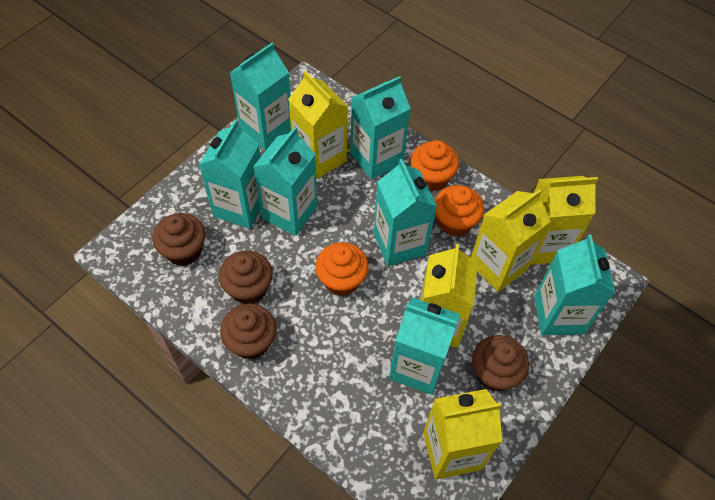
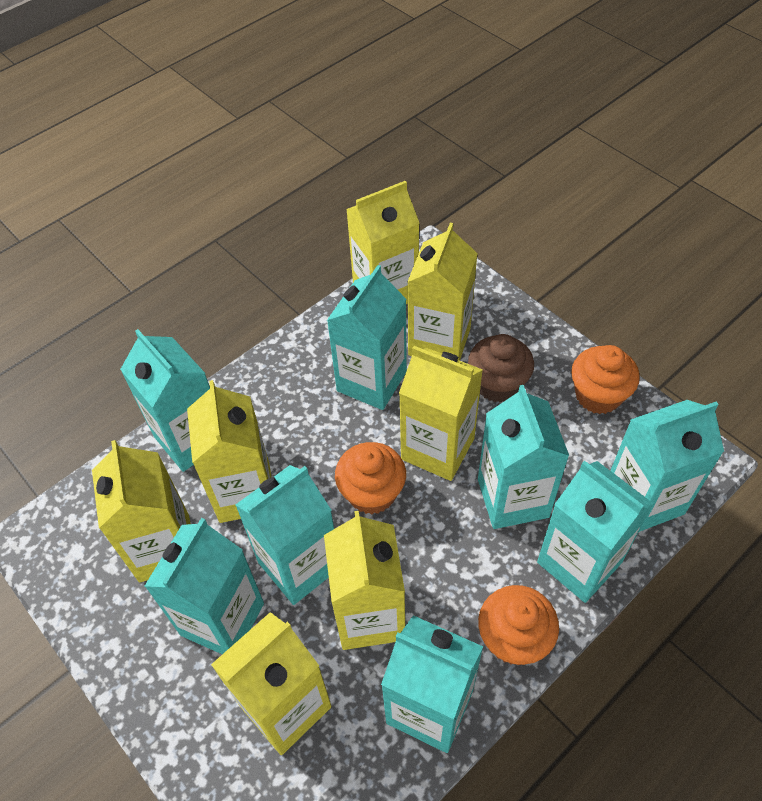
brown cupcake: [152,213,205,266] [219,250,273,304] [220,303,277,360] [472,335,529,391] = 4 -> [468,334,534,403] = 1
turquoise carton: [199,120,261,229] [230,43,291,150] [253,127,317,236] [350,76,411,180] [373,159,437,266] [389,297,460,395] [534,235,615,335] = 7 -> [120,329,210,472] [145,518,264,654] [236,465,334,605] [327,265,407,410] [381,615,483,753] [478,385,569,529] [537,461,654,603] [610,400,724,532] = 8
yellow carton: [288,71,348,180] [420,244,478,347] [423,389,502,479] [471,189,551,292] [530,176,598,265] = 5 -> [92,440,191,582] [187,380,271,523] [211,612,332,755] [324,511,405,650] [346,181,419,304] [399,346,483,481] [408,223,478,361] = 7

